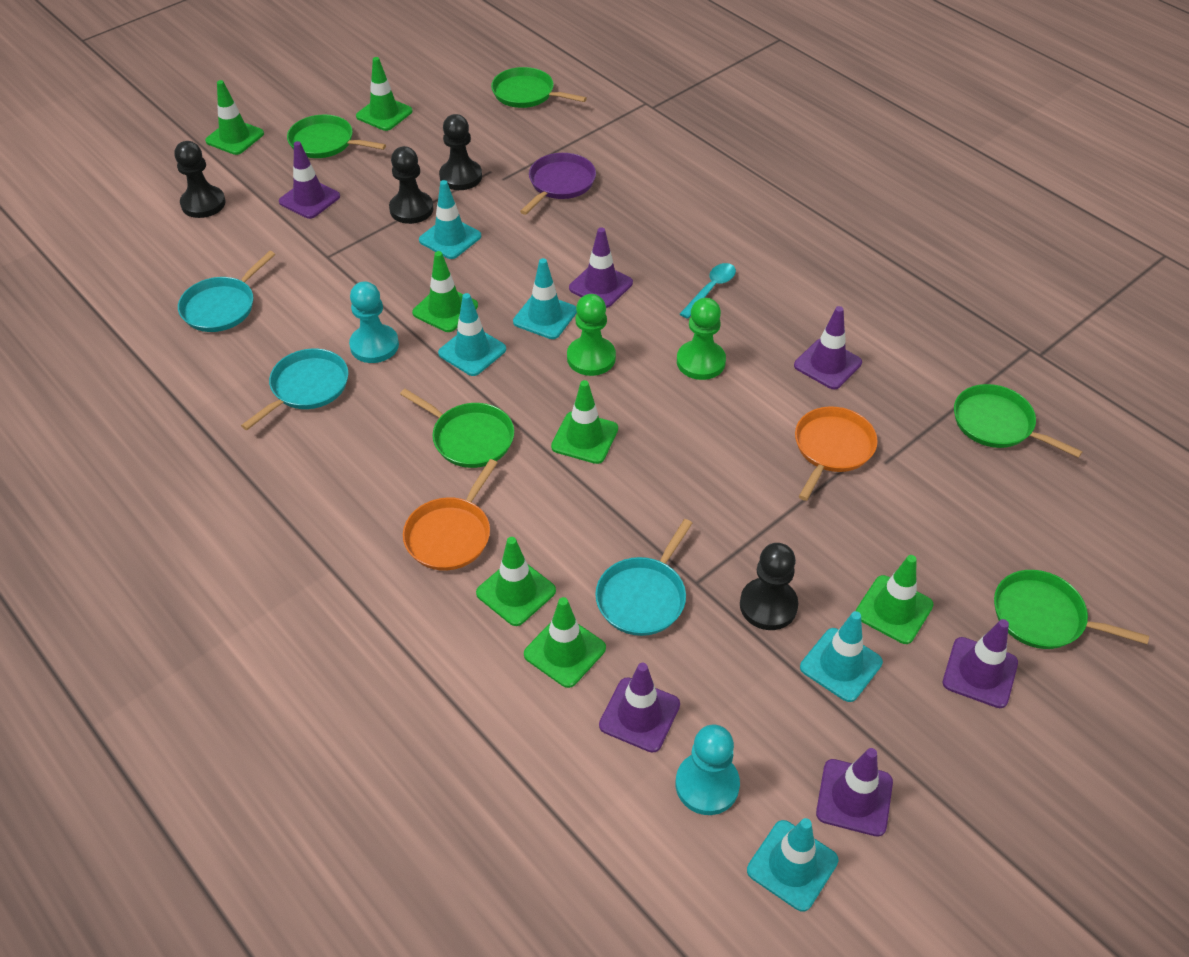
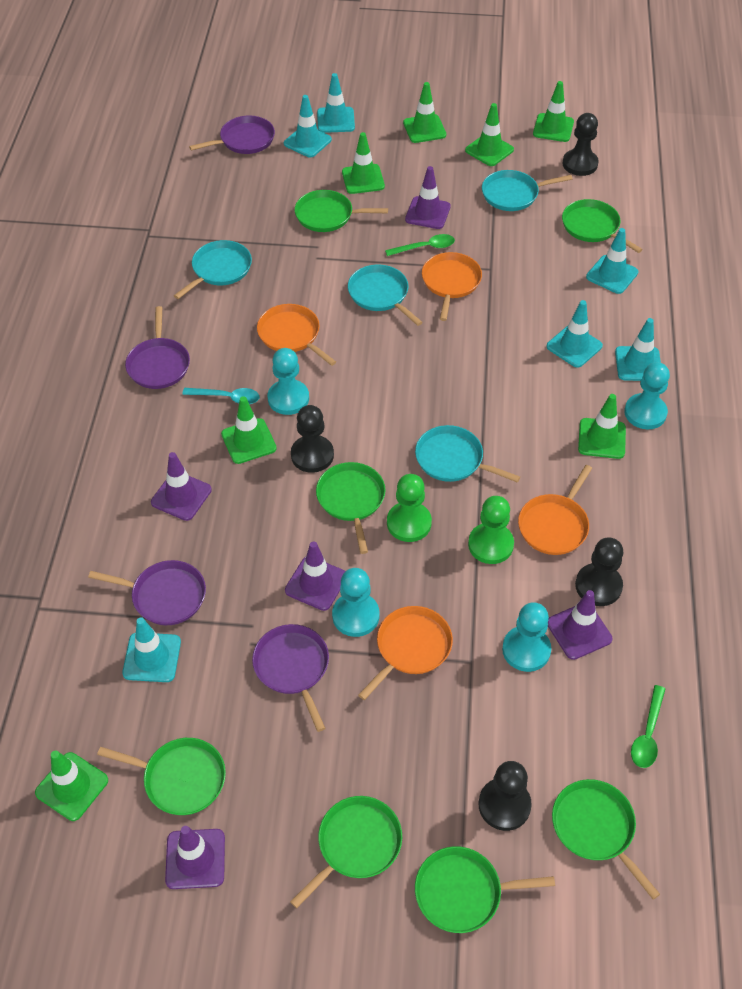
green pan: [287,114,386,158] [400,389,514,468] [491,67,587,108] [954,384,1083,458] [994,570,1149,649] = 5 -> [97,738,226,815] [290,796,402,908] [295,190,388,232] [316,462,386,554] [415,846,555,933] [552,779,660,900] [562,199,643,253] = 7
green spoon: none = 0 -> [385,234,455,256] [631,685,665,768] = 2
orange pan: [403,459,498,571] [795,406,878,501] = 2 -> [257,304,336,366] [358,606,453,700] [422,252,482,321] [518,465,592,555] = 4
purple pan: [520,153,596,215] = 1 -> [88,560,206,625] [125,306,190,389] [189,116,275,154] [252,624,329,732] = 4
purple traffic cone: [279,141,340,219] [569,227,633,308] [599,663,680,753] [794,306,862,389] [816,748,893,837] [943,619,1018,708] = 6 -> [151,452,212,521] [165,826,225,889] [285,541,345,611] [405,166,451,229] [548,590,612,660] = 5
turquoise pan: [178,251,275,332] [241,349,348,430] [595,519,692,636] = 3 -> [174,240,252,299] [348,265,423,326] [415,425,520,482] [482,170,573,211] = 4
turquoise pawn: [349,281,399,363] [676,725,740,815] = 2 -> [268,348,309,415] [332,568,379,637] [502,602,551,672] [624,362,670,429] = 4
turquoise traffic cone: [419,180,481,259] [438,293,506,376] [513,258,577,339] [747,818,838,912] [800,611,883,702] = 5 -> [122,617,181,682] [284,95,332,158] [317,73,355,133] [546,300,603,368] [586,228,639,294] [615,318,661,381] = 6

